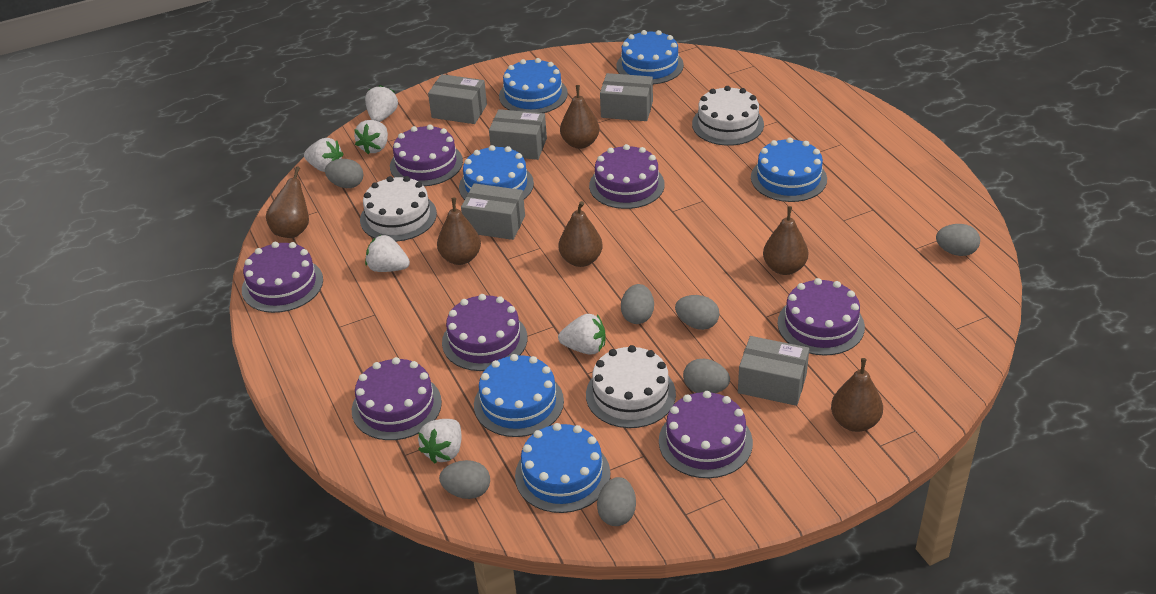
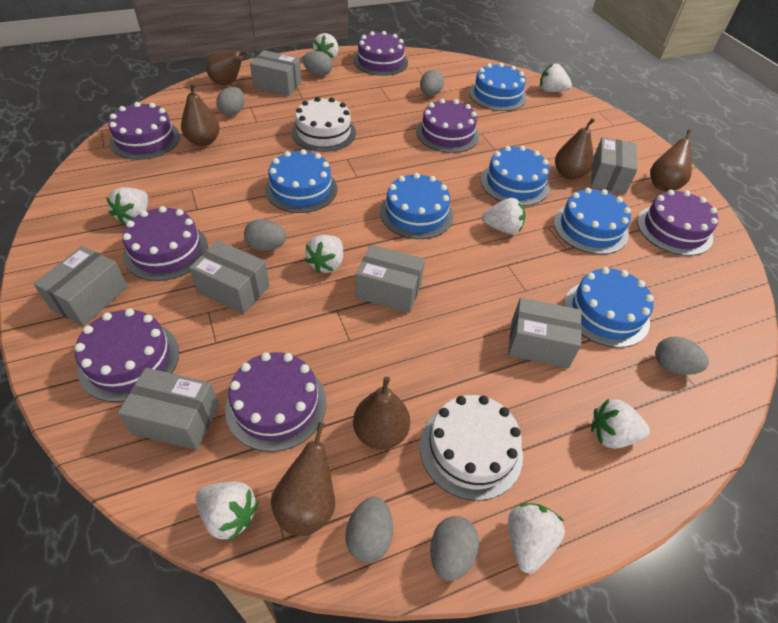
grey box: [428,74,487,124] [461,183,525,240] [489,109,547,160] [600,73,653,121] [738,336,809,406] = 5 -> [34,246,128,326] [118,368,219,450] [189,241,270,314] [250,50,302,96] [356,245,425,313] [508,298,582,368] [591,137,638,194] = 7
white cake: [360,176,437,242] [586,345,676,428] [692,86,764,146] = 3 -> [291,97,356,152] [420,395,523,501] = 2
white strawberry: [304,138,343,172] [354,120,388,154] [365,85,398,122] [365,235,410,272] [418,419,462,464] [558,314,606,355] = 6 -> [106,187,148,225] [196,482,259,542] [305,235,343,274] [313,33,338,60] [482,198,526,234] [508,503,565,573] [540,64,572,92] [591,398,650,448] = 8

